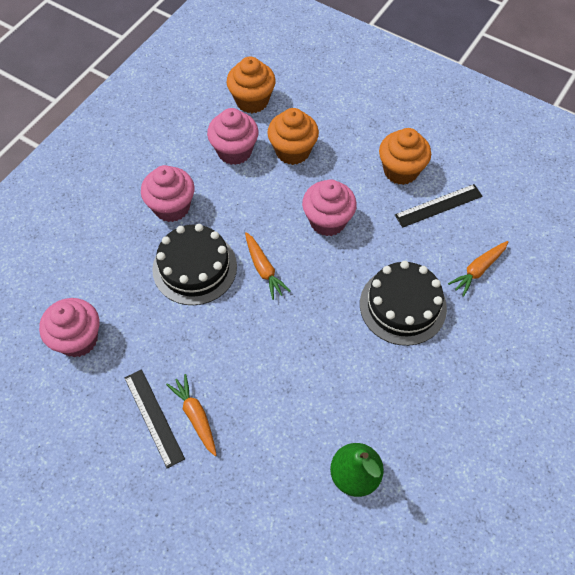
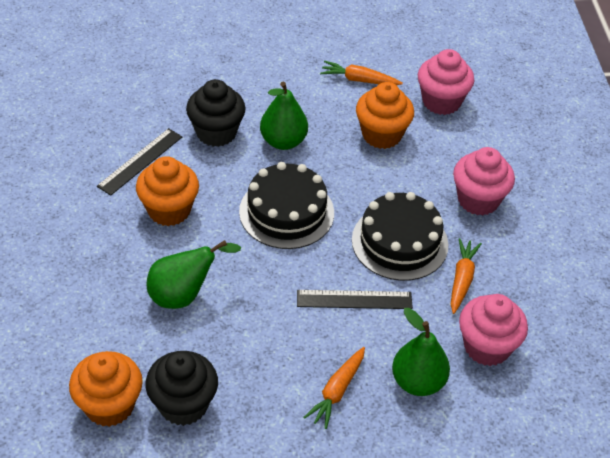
black cupcake: none = 0 -> [146,351,218,426] [186,79,246,147] = 2
green pear: [330,443,384,497] = 1 -> [147,240,241,309] [260,82,308,150] [392,308,450,396] = 3
pink cupcake: [39,298,99,358] [141,165,195,222] [207,108,259,165] [302,179,357,236] = 4 -> [418,49,474,115] [453,147,515,216] [459,294,528,366] = 3

